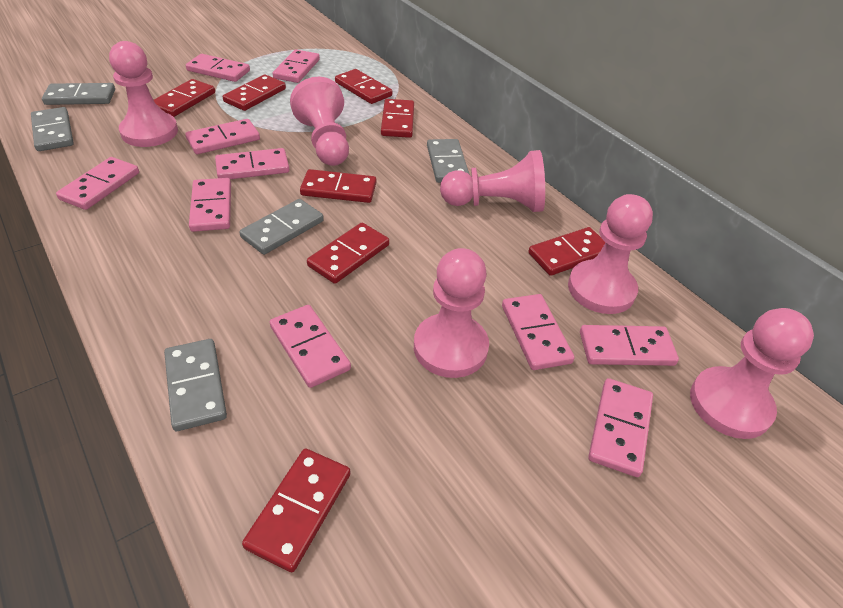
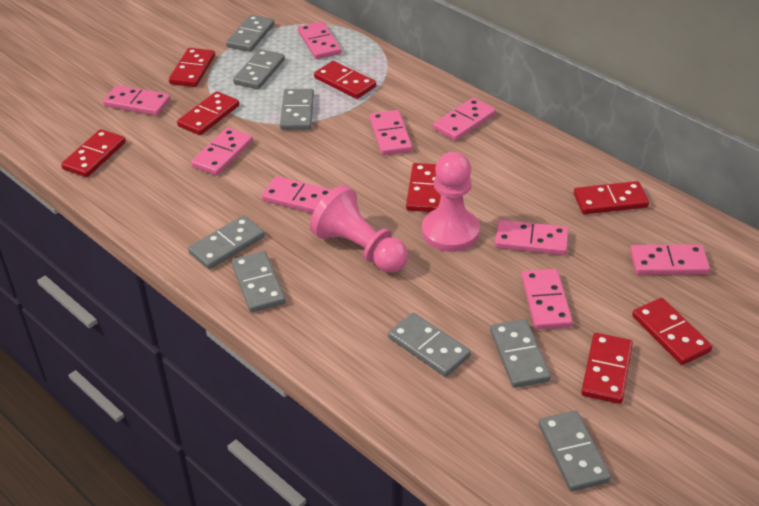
grey domino: [31,107,74,151] [42,83,115,105] [164,339,227,431] [239,199,324,255] [427,139,470,183] = 5 -> [188,215,265,269] [226,15,275,52] [231,251,286,312] [233,49,285,89] [280,89,314,130] [388,313,471,377] [490,319,551,388] [538,411,611,491] = 8
pink domino: [56,157,139,210] [185,119,260,154] [186,54,250,82] [189,178,231,232] [215,148,290,179] [270,305,351,388] [273,49,320,83] [502,294,575,370] [580,325,679,366] [588,378,653,477] = 10 -> [103,85,170,116] [191,127,253,175] [262,176,332,213] [298,21,342,59] [369,110,412,156] [433,98,496,141] [495,220,569,255] [521,269,573,330] [630,244,710,275] = 9
pink pawn: [109,41,178,147] [290,77,349,166] [414,248,489,378] [440,150,545,212] [568,194,653,314] [690,308,814,439] = 6 -> [310,185,408,273] [422,152,480,252] = 2

